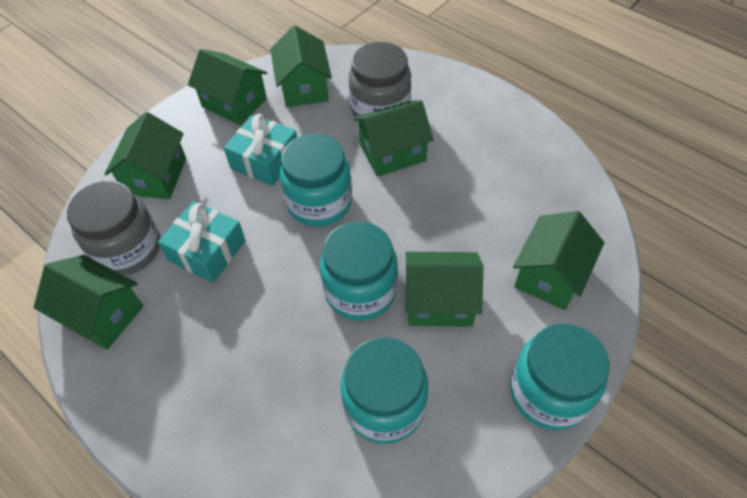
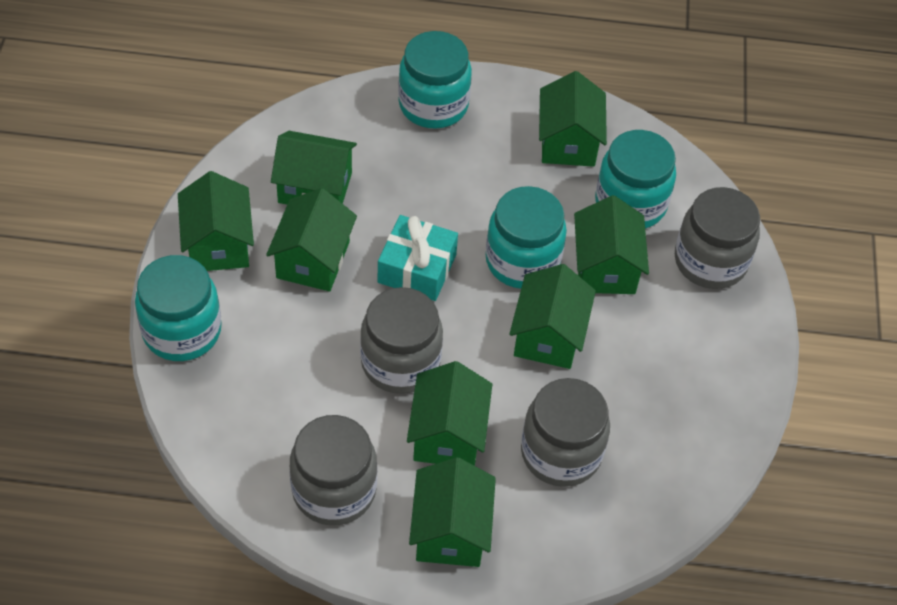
green house: [34,255,143,350] [105,112,186,199] [188,49,267,125] [270,25,332,107] [354,100,434,177] [405,252,484,327] [513,211,605,310] = 7 -> [178,171,254,271] [266,188,357,292] [271,131,357,204] [407,361,492,466] [409,457,496,567] [509,264,596,369] [539,71,607,167] [574,195,649,294] = 8
grey jar: [67,181,160,276] [349,42,411,117] = 2 -> [290,415,377,526] [360,287,443,394] [521,378,610,487] [675,187,760,289] = 4
turquoise gift: [158,201,246,283] [224,114,297,186] = 2 -> [378,215,458,301] = 1

